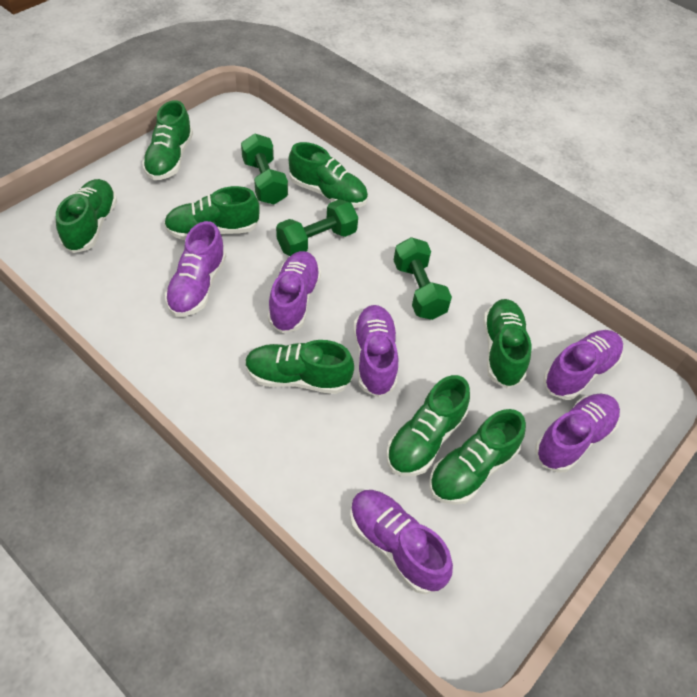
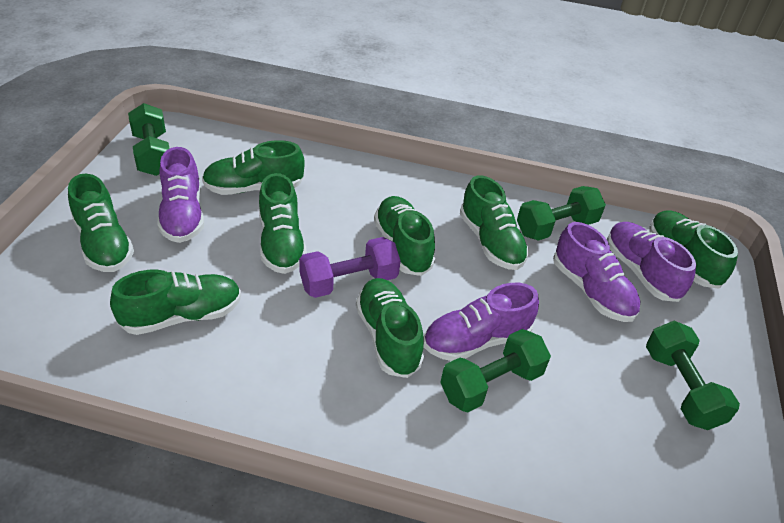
green dumbbell: [241,133,288,205] [276,199,358,256] [393,237,452,320] = 3 -> [128,103,170,176] [440,329,551,412] [517,186,606,241] [646,321,740,430] = 4
purple dumbbell: none = 0 -> [299,237,401,298] = 1
purple shoe: [165,221,227,317] [268,251,321,333] [350,490,453,594] [353,305,398,397] [535,393,620,473] [543,330,623,400] = 6 -> [157,147,204,243] [423,283,539,361] [553,222,641,322] [607,222,696,302] = 4

